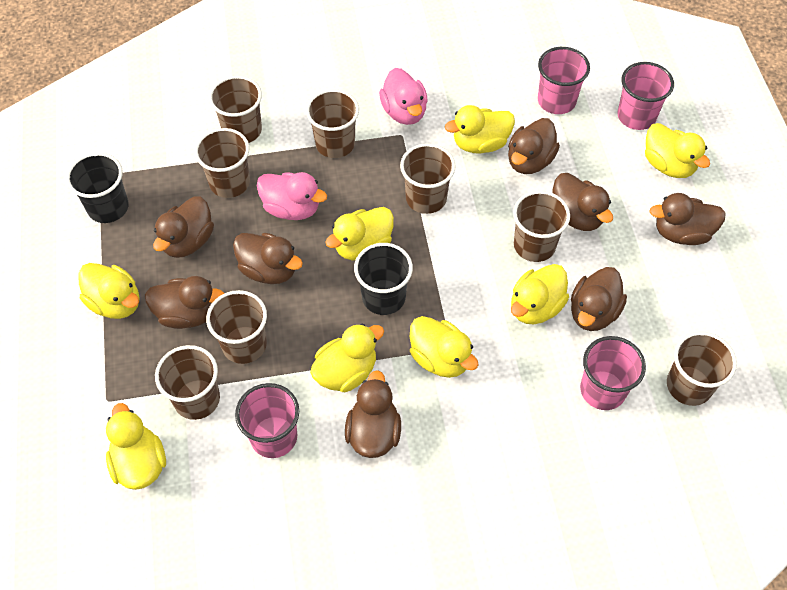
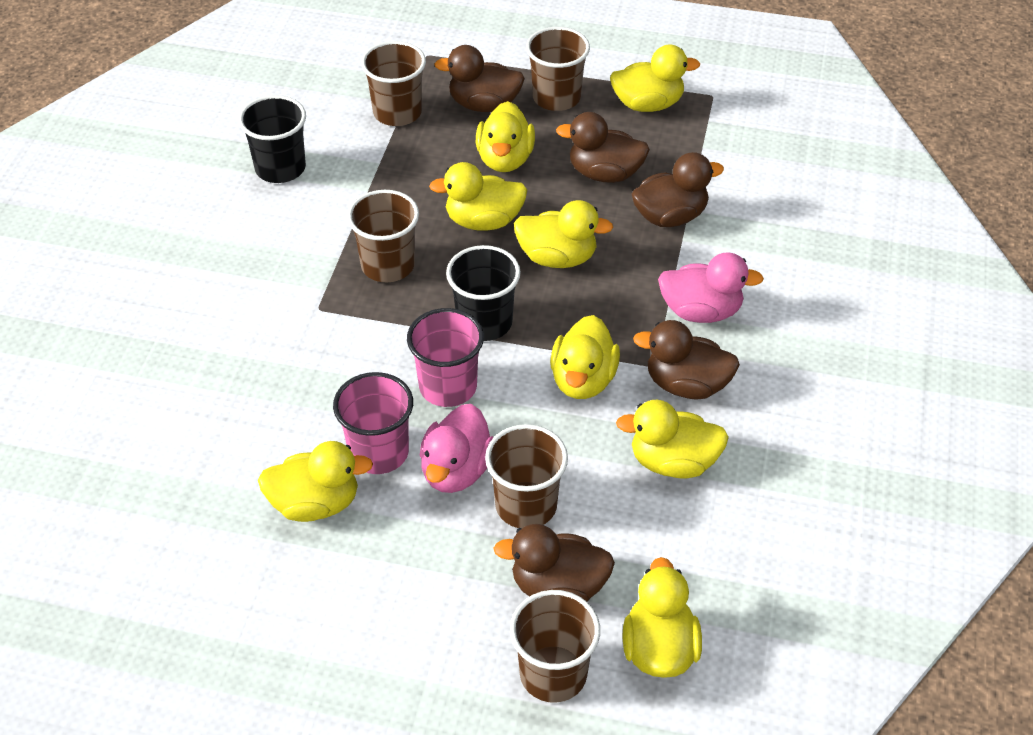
brown cup: [155,345,220,420] [195,128,250,198] [206,290,267,364] [209,76,262,143] [306,89,359,158] [400,143,456,214] [513,191,570,262] [667,332,737,406] = 8 -> [347,190,419,282] [361,41,426,126] [485,424,568,528] [510,590,600,703] [526,27,590,111] = 5
brown duck: [145,276,225,329] [153,197,214,258] [233,233,303,284] [345,370,401,458] [508,118,560,174] [553,173,613,231] [571,267,627,331] [649,193,726,245] = 8 -> [434,45,525,112] [493,524,615,601] [556,112,650,183] [632,152,724,227] [633,320,740,399] = 5
pink cup: [235,383,299,458] [538,47,590,114] [580,336,646,410] [618,62,674,130] = 4 -> [333,372,413,474] [407,308,484,407] = 2

